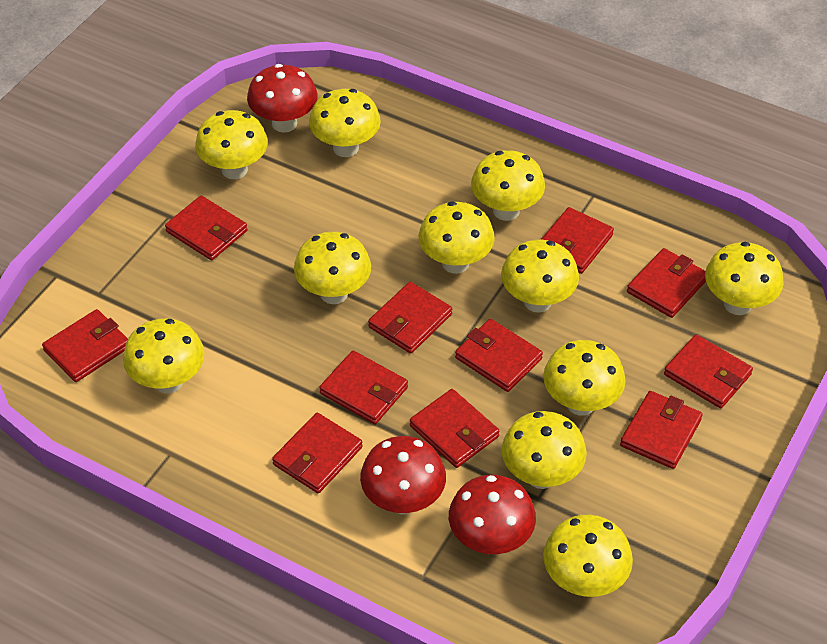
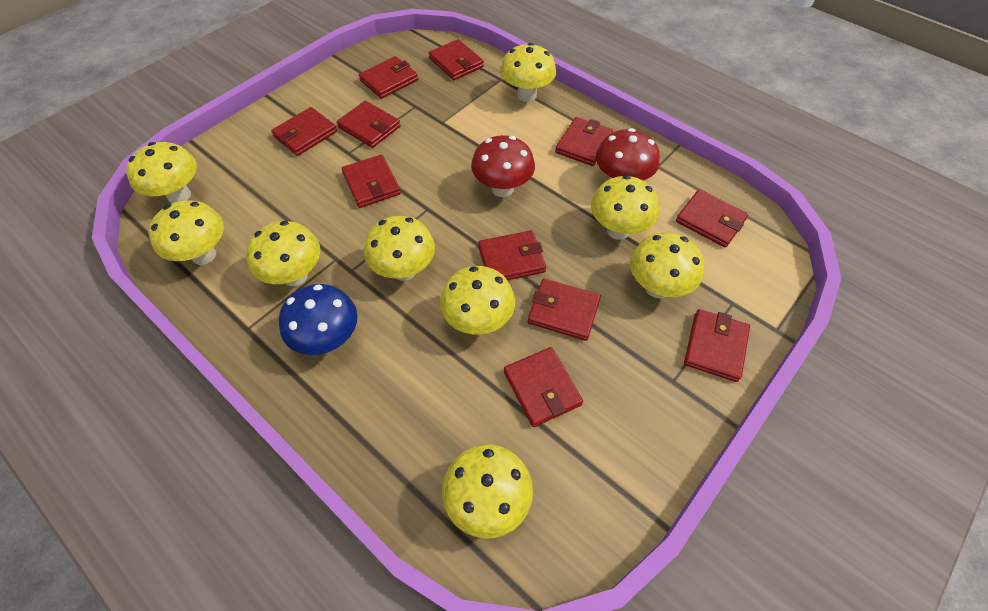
blue mushroom: none = 0 -> [279,284,357,355] = 1
red mushroom: [247,64,318,133] [360,436,446,514] [449,475,536,554] = 3 -> [471,135,535,197] [596,128,660,180] = 2
yellow mushroom: [123,319,205,393] [195,110,268,180] [294,232,371,304] [309,89,381,157] [418,201,495,274] [471,150,545,221] [501,240,579,313] [502,411,587,489] [543,340,626,415] [543,515,633,597] [705,242,784,315] = 11 -> [126,142,197,203] [148,200,224,265] [247,221,320,286] [364,216,435,281] [440,266,515,335] [442,444,533,539] [500,43,556,102] [591,175,659,240] [630,233,704,298] = 9

